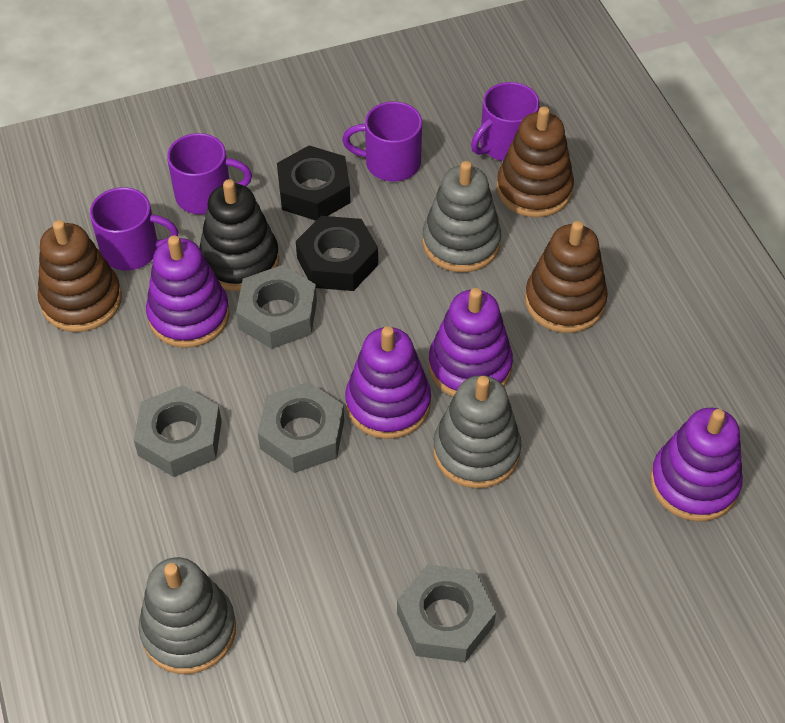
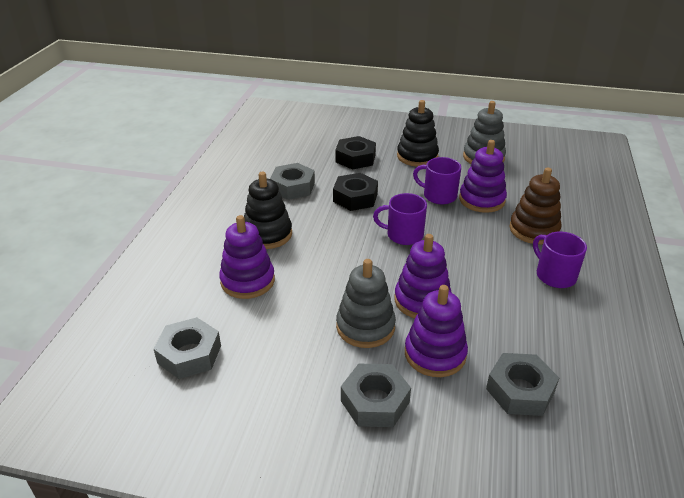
black stacking toy: [199,179,279,291] = 1 -> [244,172,292,249] [397,100,439,167] = 2
brown stacking toy: [38,220,122,332] [497,107,574,217] [525,221,608,333] = 3 -> [509,167,561,244] = 1
grey stacking toy: [139,557,236,674] [423,161,501,272] [433,375,522,488] = 3 -> [336,259,396,348] [463,101,506,164] = 2
purple mug: [90,187,179,270] [167,133,252,214] [342,101,422,182] [471,82,540,161] = 4 -> [373,193,427,245] [413,157,461,204] [533,232,587,288] = 3

